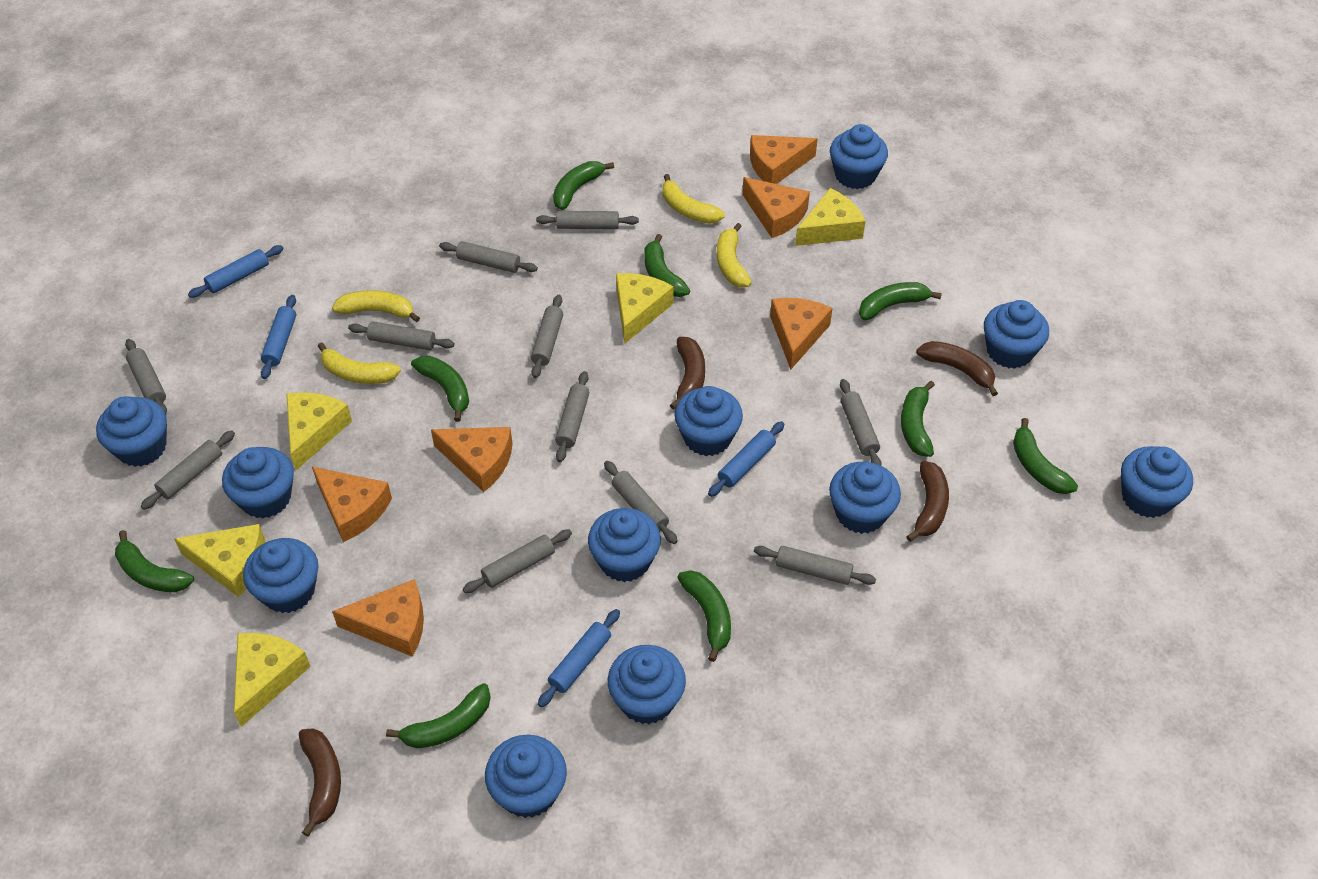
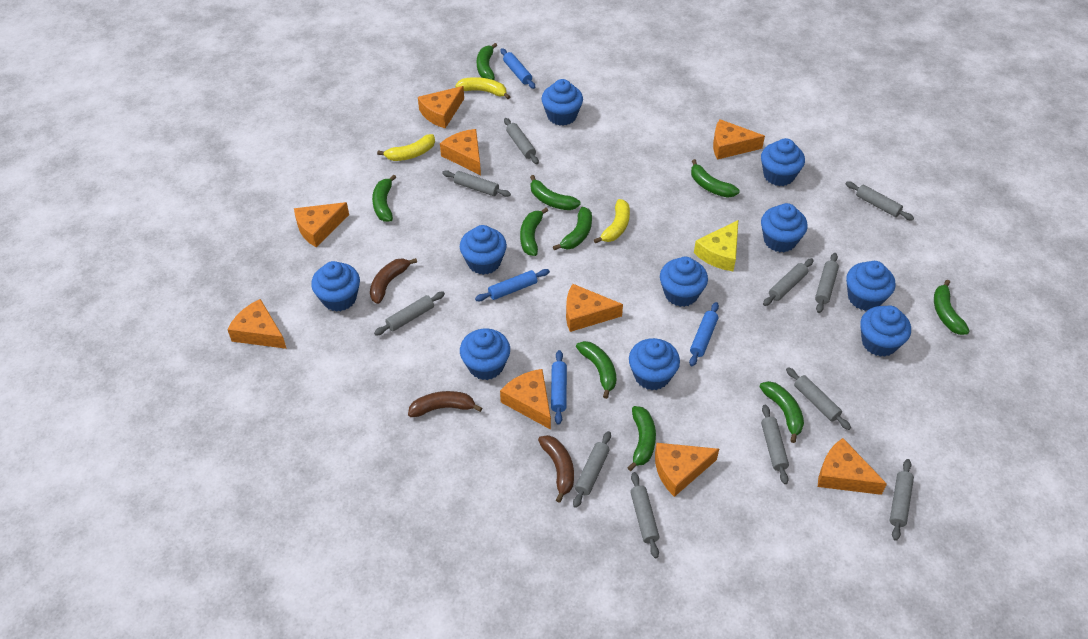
blue cupcake: [96,396,167,467] [222,447,294,519] [243,538,318,613] [485,735,567,818] [588,508,661,582] [608,645,686,724] [675,386,743,456] [829,462,901,534] [830,124,888,189] [984,300,1049,369] [1121,446,1193,518] = 11 -> [311,261,360,312] [460,225,507,275] [460,329,510,380] [541,79,583,126] [629,338,680,390] [660,257,708,307] [761,138,805,186] [761,203,808,252] [846,261,896,311] [860,306,911,357] = 10
brown banana: [299,728,341,836] [670,337,705,410] [906,461,949,542] [916,341,998,396] = 4 -> [370,258,417,304] [408,391,482,417] [538,435,574,503] = 3
green banana: [115,530,194,592] [386,683,491,749] [411,356,469,422] [553,161,614,210] [644,234,690,297] [677,570,731,662] [859,282,942,320] [901,381,935,457] [1013,418,1078,494] = 9 -> [372,174,396,222] [477,43,497,80] [520,208,548,256] [530,175,581,210] [553,207,592,250] [576,341,616,399] [627,406,656,471] [691,159,740,198] [759,381,804,443] [934,280,970,335] = 10
orange cheese: [312,467,392,542] [332,579,424,657] [431,427,513,492] [742,177,810,238] [750,135,818,184] [770,298,833,370] = 6 -> [227,299,287,349] [294,202,349,248] [418,86,464,128] [440,129,481,175] [500,369,551,430] [566,284,623,332] [655,443,719,497] [713,119,765,160] [818,438,887,495] = 9
yellow banana: [318,342,401,384] [332,290,420,322] [662,174,725,224] [717,223,752,287] = 4 -> [377,134,435,161] [455,77,510,99] [594,199,630,243] = 3
yellow cheese: [174,524,265,597] [234,633,311,727] [286,392,352,470] [616,273,674,344] [795,188,866,246] = 5 -> [694,220,738,271] = 1

